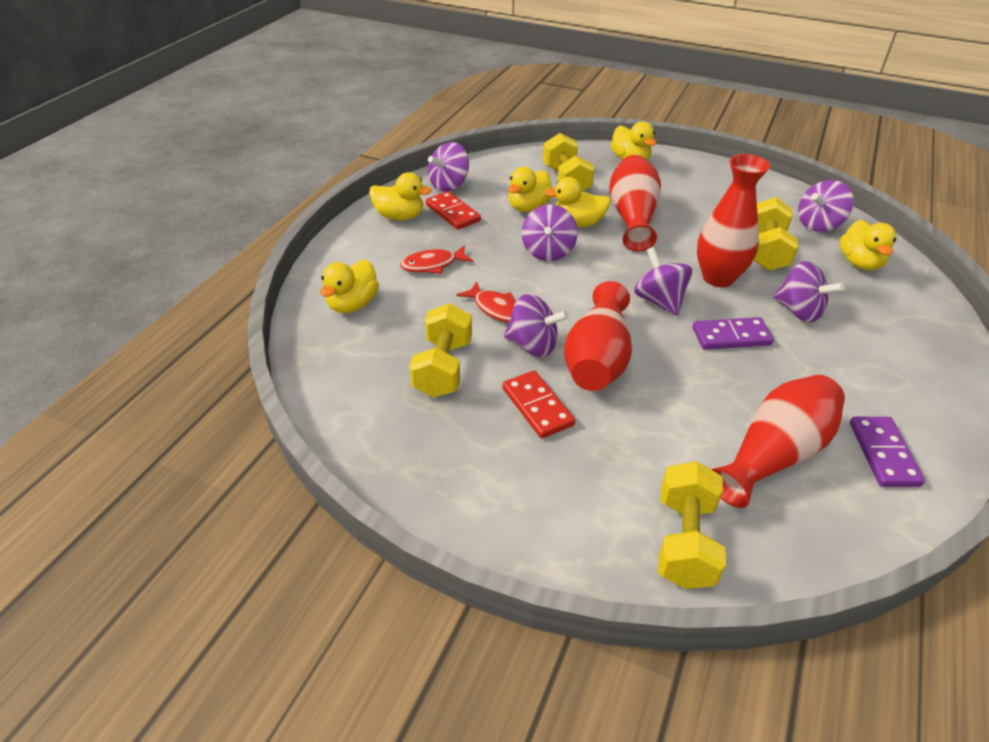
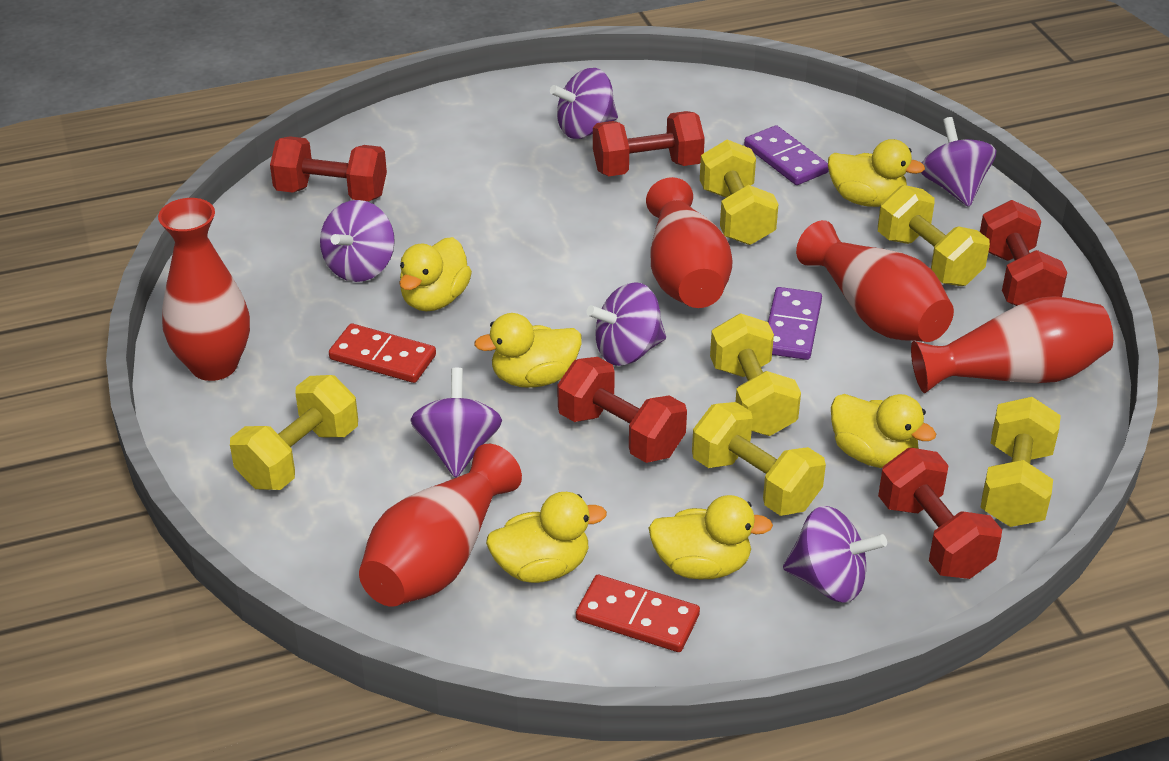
red dumbbell: none = 0 -> [270,136,387,201] [557,357,687,463] [593,111,705,176] [878,448,1002,579] [980,200,1067,306] = 5
red fish: [400,245,473,274] [456,281,516,322] = 2 -> none = 0
red vase: [564,281,632,391] [609,155,661,252] [697,154,770,287] [711,375,845,508] = 4 -> [158,198,250,381] [359,444,522,607] [646,177,732,308] [796,220,954,342] [911,296,1113,393] = 5
yellow dumbbell: [410,303,472,398] [543,133,594,192] [658,461,726,589] [754,197,799,271] = 4 -> [230,375,358,490] [692,402,826,516] [700,140,779,245] [710,313,801,436] [878,185,990,286] [980,397,1061,527] = 6

